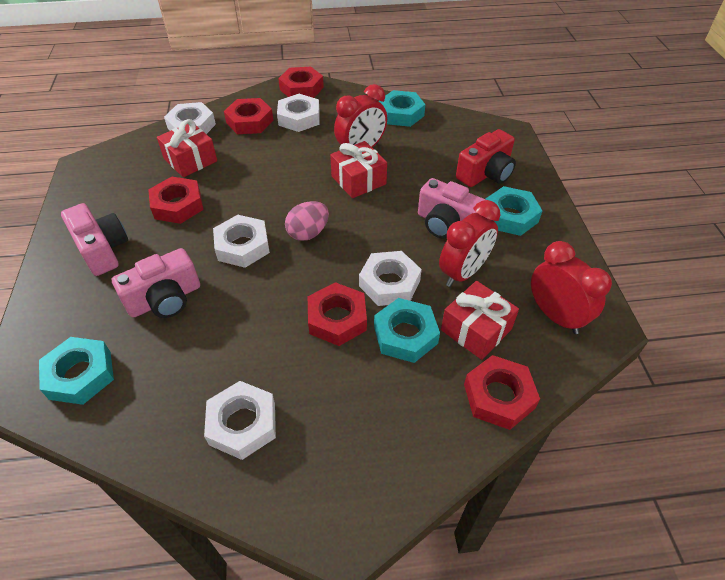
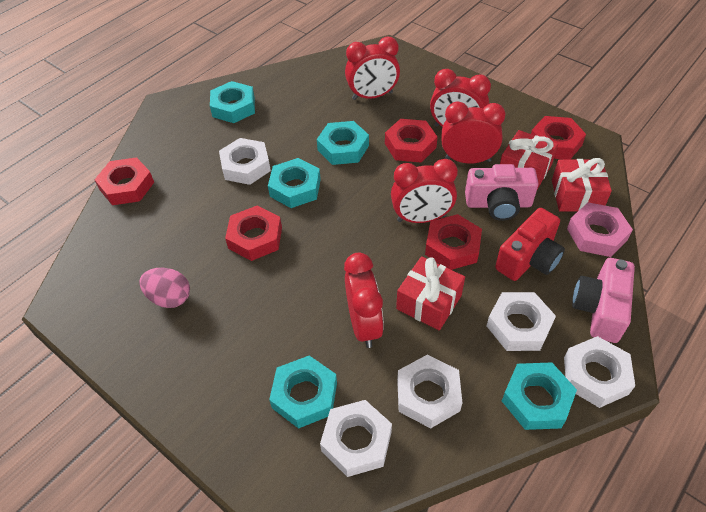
pink camera: [61,203,128,276] [112,248,200,318] [418,178,486,239] = 3 -> [465,164,538,221] [572,258,635,343] = 2
pink nut: none = 0 -> [567,202,633,257] = 1
red clock: [334,84,387,147] [439,200,500,287] [531,241,612,334] = 3 -> [344,253,384,348] [345,37,400,100] [391,159,458,223] [430,69,491,127] [442,102,506,164] = 5
turquoise nut: [39,337,114,405] [374,298,440,363] [379,90,425,127] [486,186,542,236] = 4 -> [210,81,255,123] [268,158,321,208] [269,356,337,429] [317,121,369,165] [502,362,577,430] = 5

